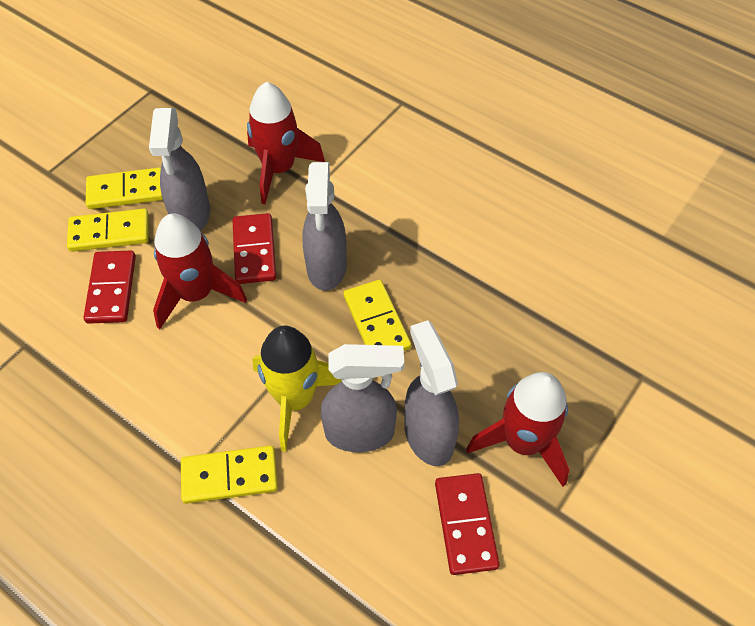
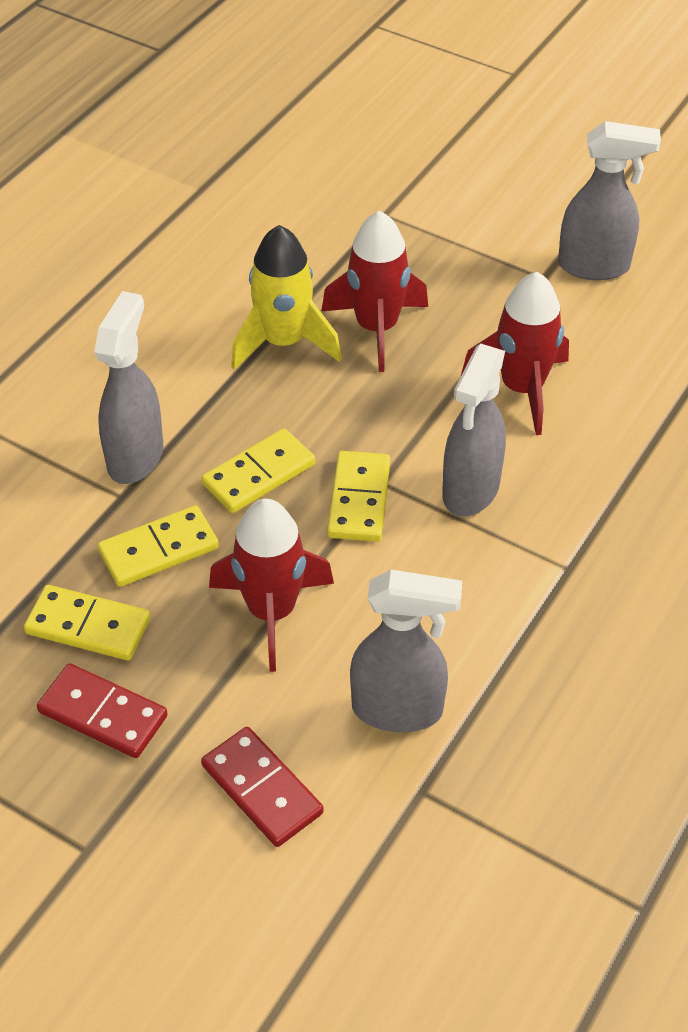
red domino: [83,251,136,324] [232,213,276,284] [435,473,499,575] = 3 -> [37,663,168,758] [201,727,324,847] = 2

